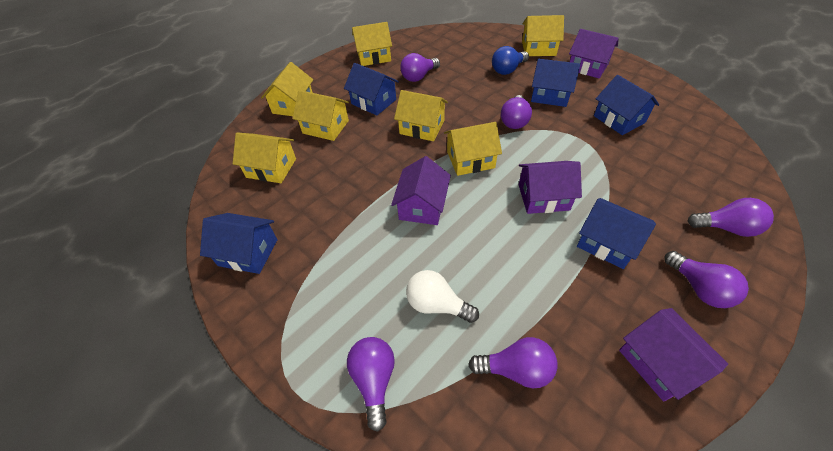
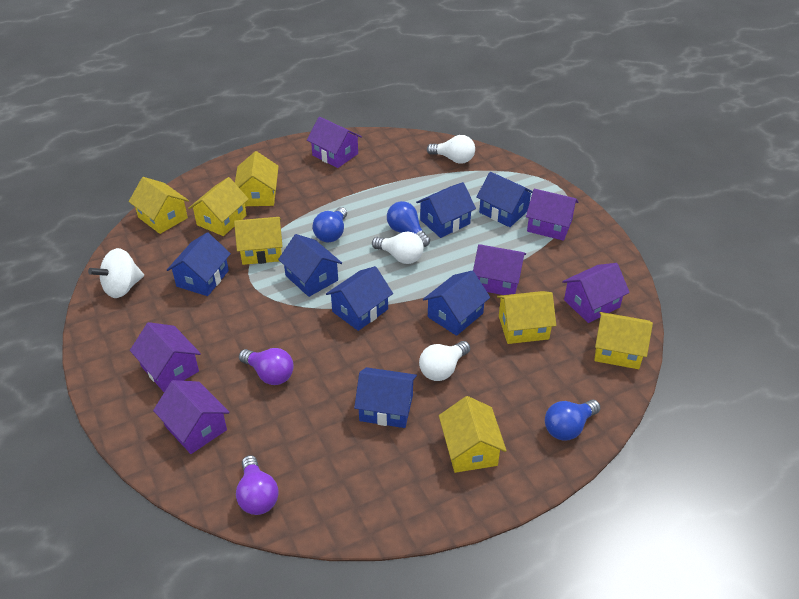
blue house: [200,213,278,274] [344,63,399,115] [531,59,580,107] [577,198,656,269] [594,75,659,135] = 5 -> [167,232,231,296] [278,234,342,297] [326,266,393,331] [354,367,417,428] [416,182,476,238] [423,271,490,336] [477,172,533,227] = 7
blue light bulb: [492,46,529,75] = 1 -> [312,207,347,242] [387,201,430,247] [545,400,600,440] = 3
purple house: [391,156,451,225] [519,161,582,214] [569,29,619,78] [619,308,728,402] = 4 -> [130,322,201,392] [153,380,229,454] [307,117,362,168] [473,244,526,295] [526,189,579,241] [562,263,630,323] = 6
purple light bulb: [347,337,395,432] [400,53,440,82] [468,337,557,388] [501,95,532,129] [664,251,749,308] [688,198,774,237] = 6 -> [236,455,279,515] [239,348,294,385] = 2
white light bulb: [406,270,479,323] = 1 -> [372,232,424,264] [419,341,470,381] [427,135,475,164] = 3
white spinning top: none = 0 -> [88,248,144,298] = 1

